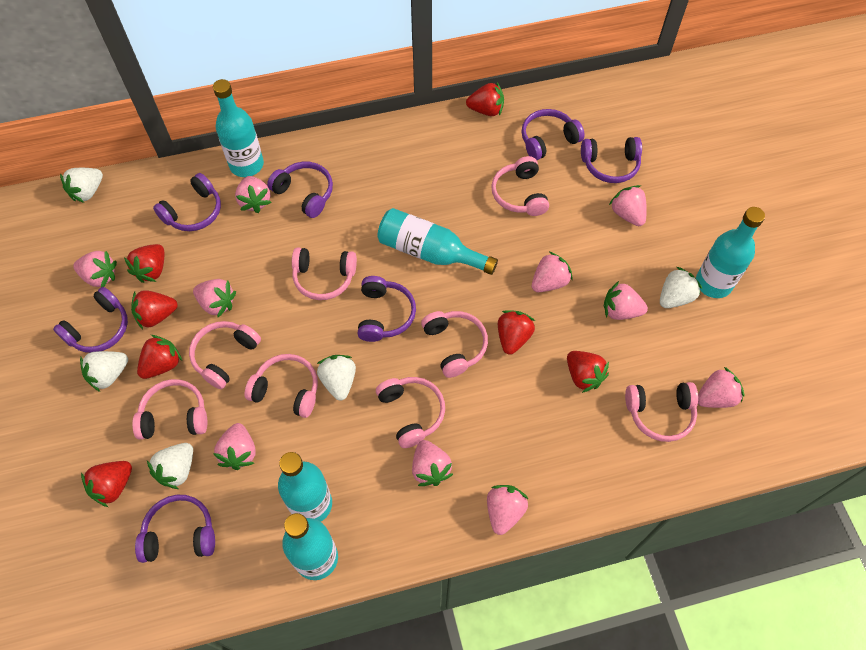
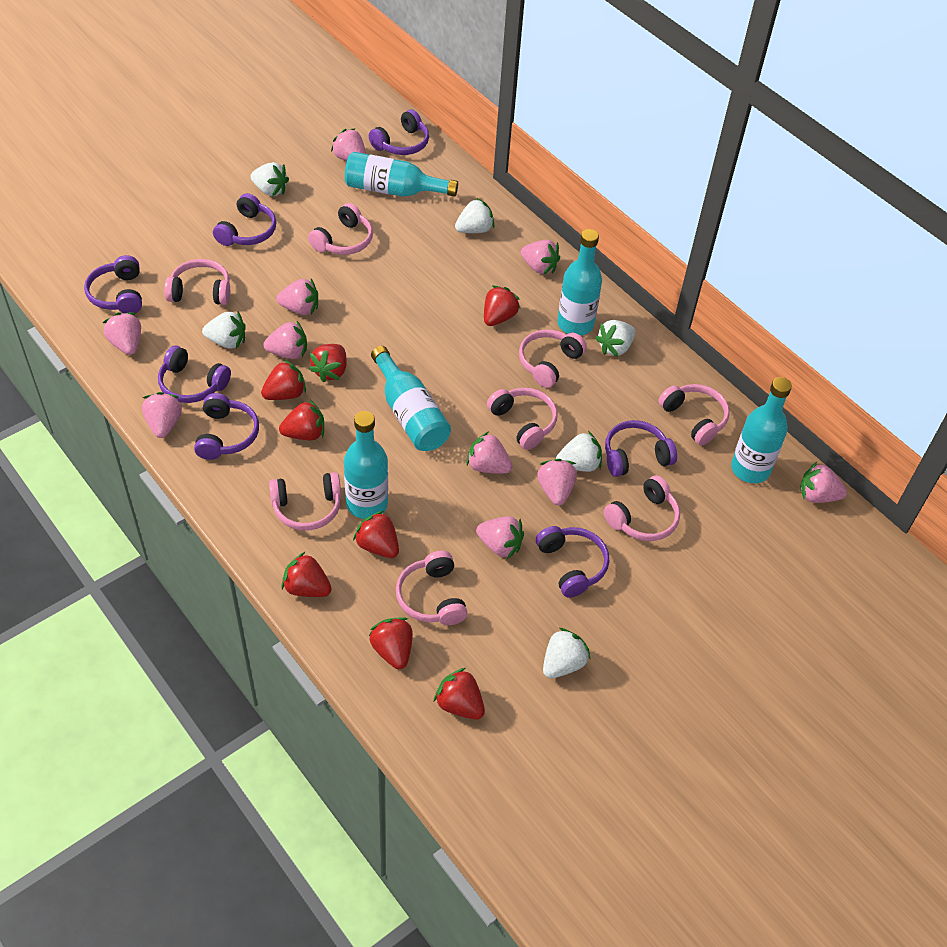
red strawberry: [81,461,132,507] [124,244,164,283] [131,290,178,329] [137,335,182,379] [466,82,504,116] [498,310,535,355] [567,351,609,393] = 7 -> [261,359,306,400] [279,400,324,440] [281,551,332,597] [309,344,347,383] [353,511,399,558] [369,618,413,669] [434,668,485,719] [484,286,521,326] = 8
white strawberry: [60,168,103,203] [80,351,128,392] [147,443,193,489] [317,355,356,400] [660,267,702,308] = 5 -> [202,312,246,349] [250,162,289,196] [455,198,494,233] [543,628,590,678] [556,431,602,472] [595,320,635,357] = 6

